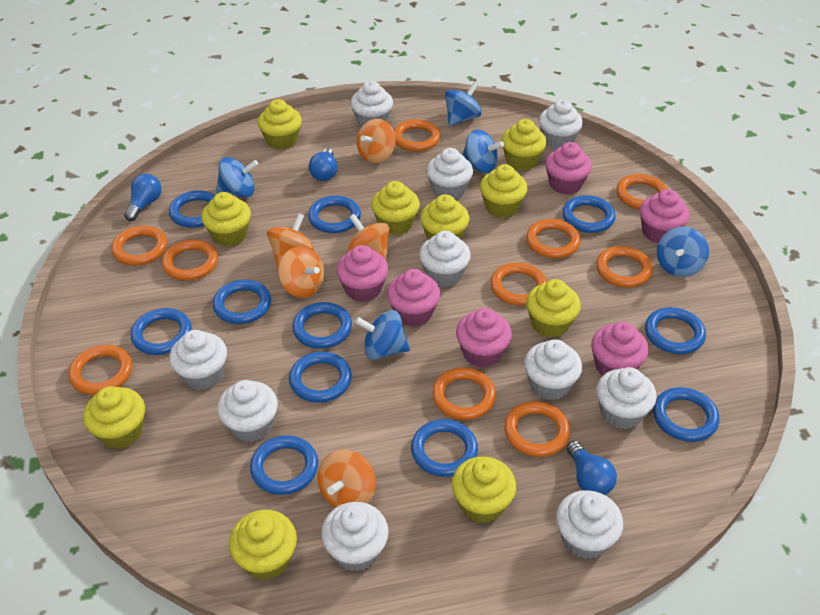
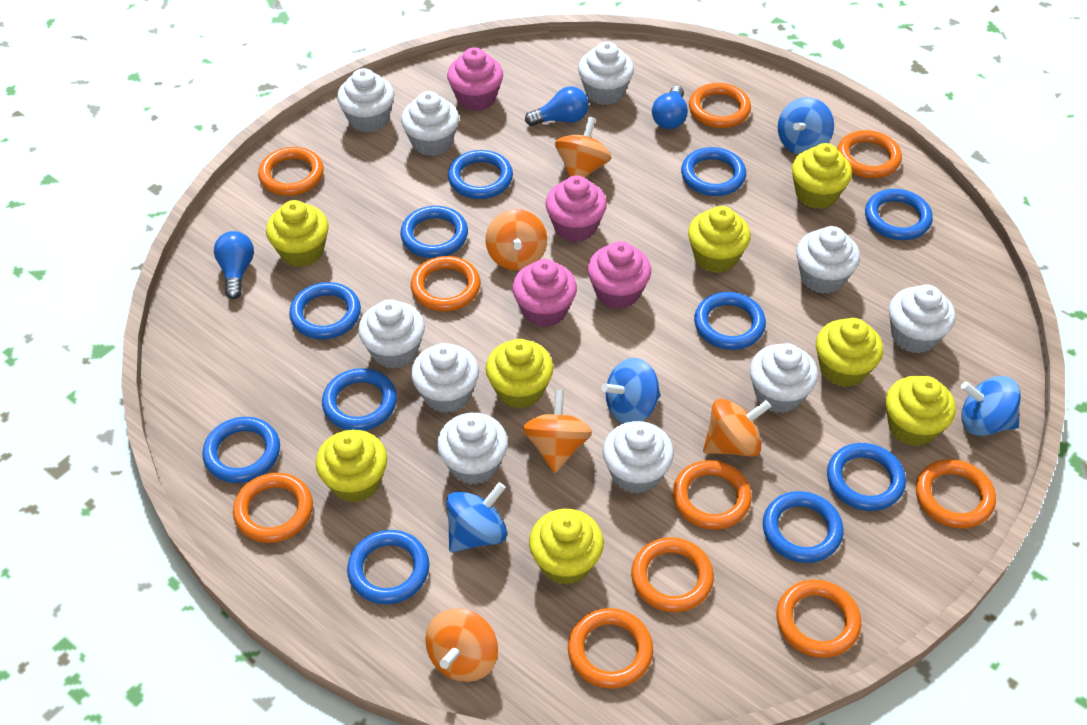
blue spinning top: [216,157,259,197] [355,310,410,360] [445,82,482,126] [462,129,504,173] [657,227,709,277] = 5 -> [446,482,507,553] [601,358,661,424] [778,97,834,155] [961,376,1021,436] = 4
pink cupcake: [336,245,389,302] [387,269,441,327] [456,308,512,367] [545,142,592,195] [591,322,649,376] [640,189,690,243] = 6 -> [447,47,503,111] [512,259,577,327] [545,175,607,242] [588,241,651,309] = 4
yellow cupcake: [83,386,145,449] [201,192,251,247] [229,510,297,580] [258,99,302,150] [371,181,420,235] [420,194,469,240] [452,456,516,523] [480,164,528,218] [501,119,547,170] [526,279,581,338] = 10 -> [266,200,329,267] [316,430,387,503] [486,339,553,409] [529,509,604,585] [688,206,751,273] [792,143,852,209] [816,318,883,387] [886,376,956,446] = 8

